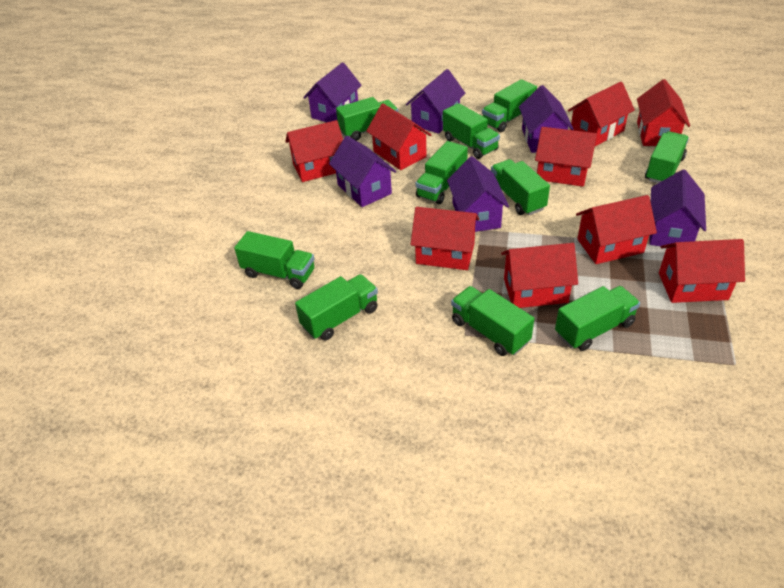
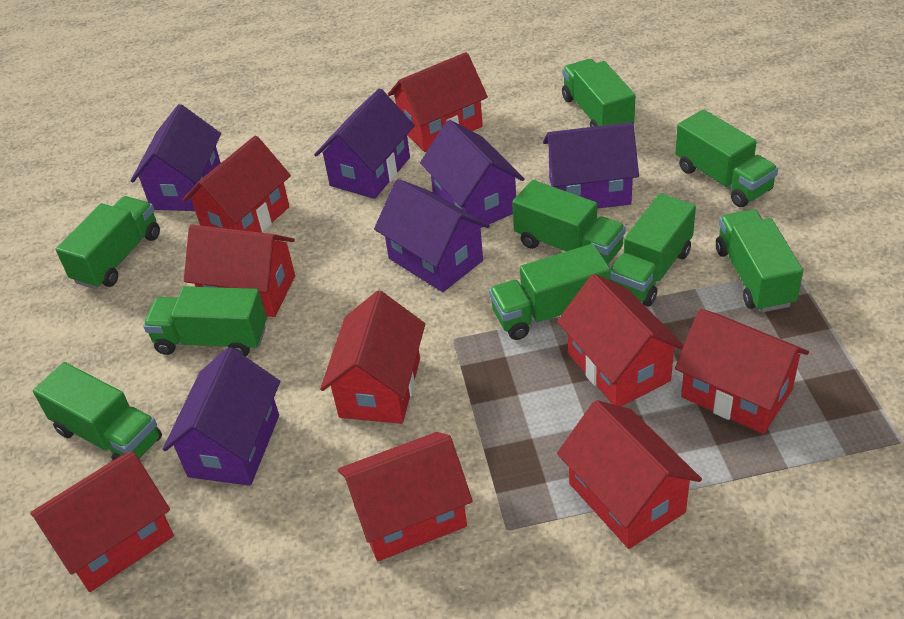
green truck: [234,231,315,289] [295,274,378,340] [336,97,398,141] [416,141,468,204] [443,103,500,159] [451,286,534,356] [482,79,537,132] [491,159,550,215] [555,286,640,351] [645,131,689,183] = 10 -> [33,362,162,460] [56,196,160,289] [143,286,267,357] [489,244,610,340] [512,180,626,264] [562,59,635,127] [610,193,696,306] [675,109,778,207] [716,209,803,312] = 9

